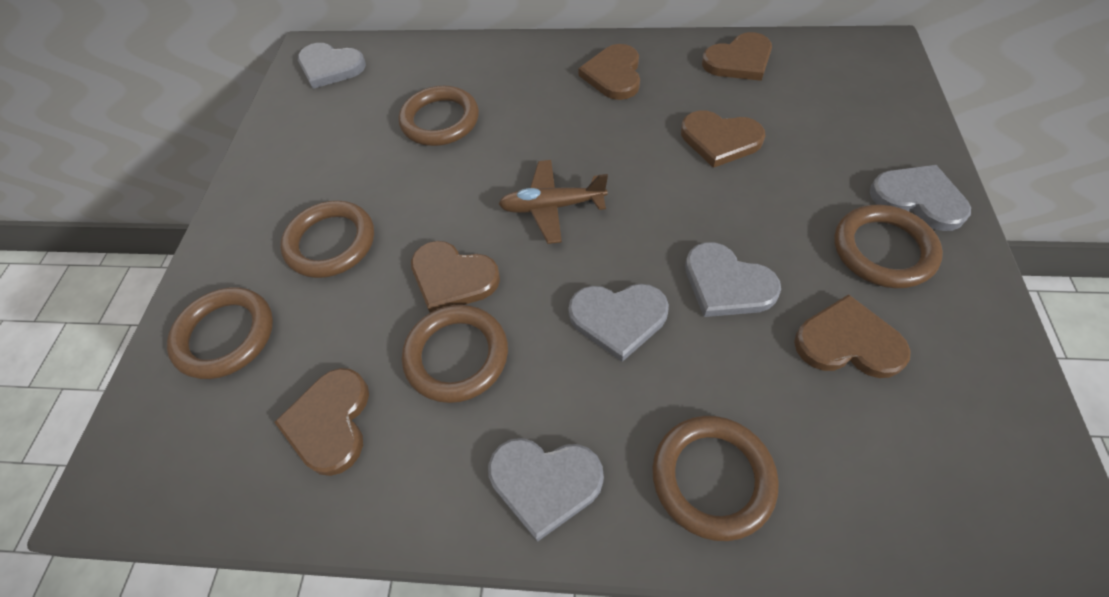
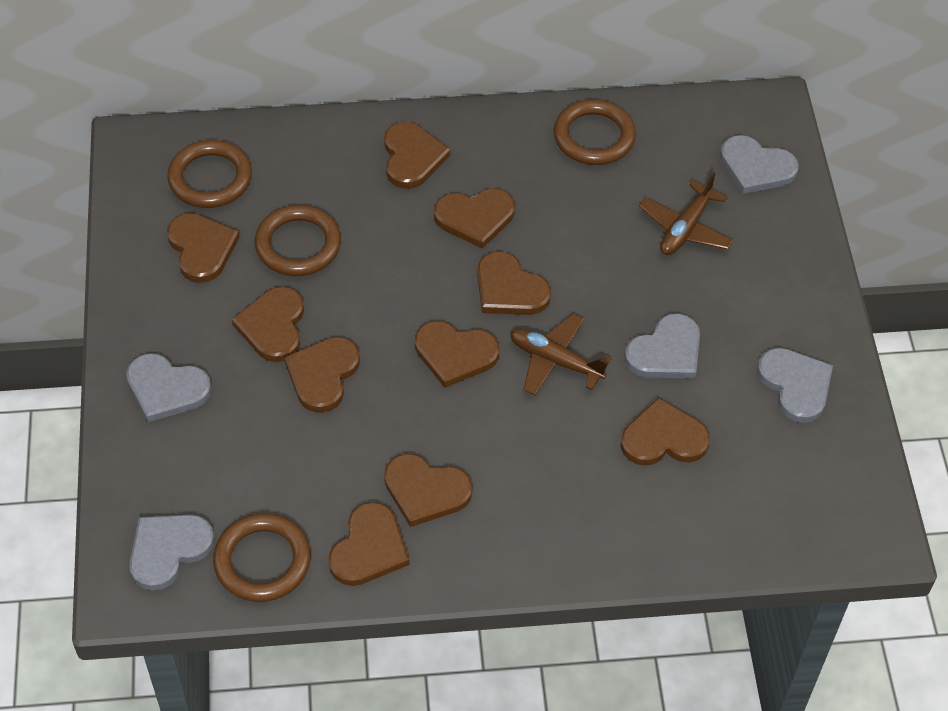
brown heart: [274,368,369,476] [411,241,500,313] [578,44,640,100] [681,110,765,168] [702,32,772,81] [794,294,911,378] = 6 -> [167,213,240,283] [232,287,304,362] [284,337,360,413] [328,502,410,586] [384,122,450,189] [384,454,473,527] [415,321,500,388] [434,188,515,249] [477,251,551,315] [620,397,710,466] = 10
brown plane: [499,160,608,244] = 1 -> [510,314,611,396] [639,172,734,255] = 2
brown ring: [167,287,273,379] [280,201,374,278] [399,86,479,146] [402,305,508,403] [652,416,779,541] [834,205,943,288] = 6 -> [167,140,252,208] [213,513,311,602] [255,205,341,276] [553,99,636,165] = 4

